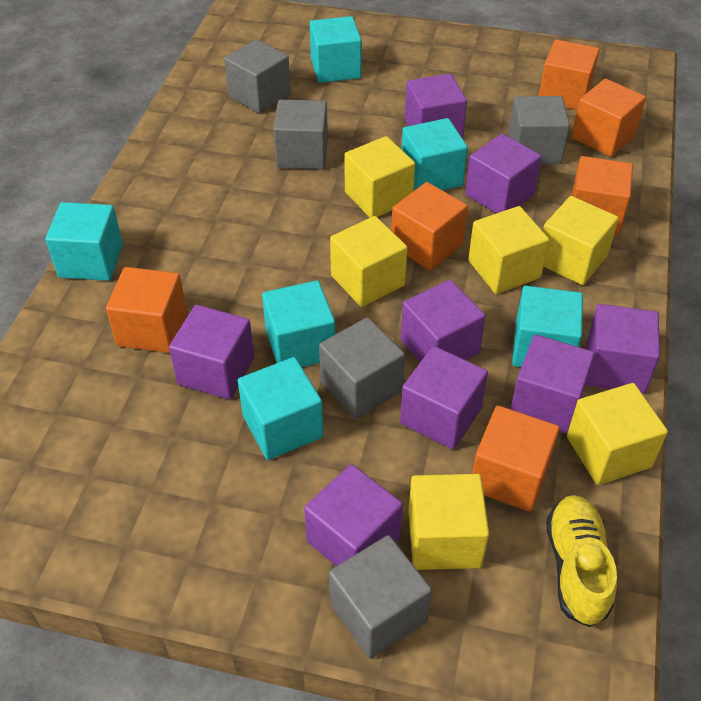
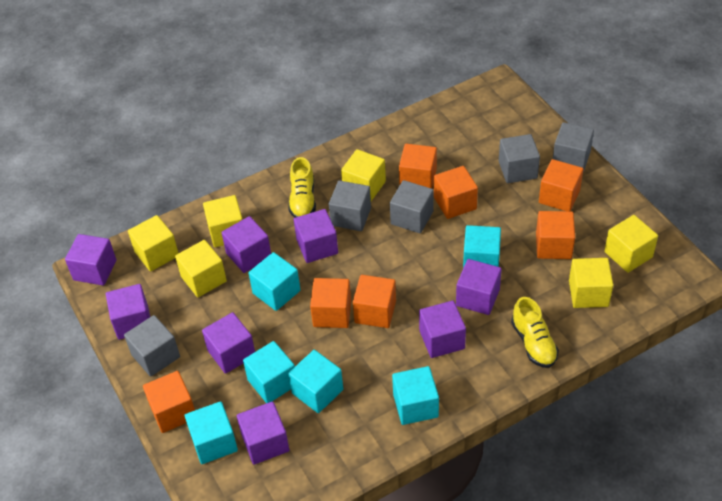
orange cube: [106,267,187,353] [391,182,468,271] [472,405,560,512] [539,39,600,110] [571,79,646,157] [571,156,633,235] = 6 -> [143,371,195,433] [310,278,351,328] [353,275,396,328] [399,144,437,189] [434,166,478,219] [536,211,575,259] [539,159,583,211] = 7
yellow shoe: [546,495,617,627] = 1 -> [288,157,316,218] [511,297,559,368] = 2

